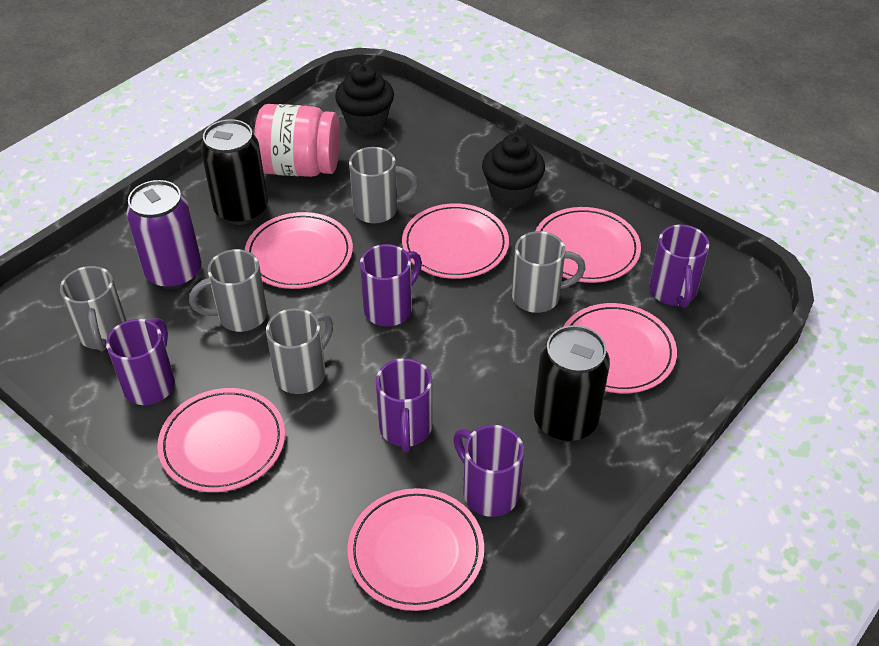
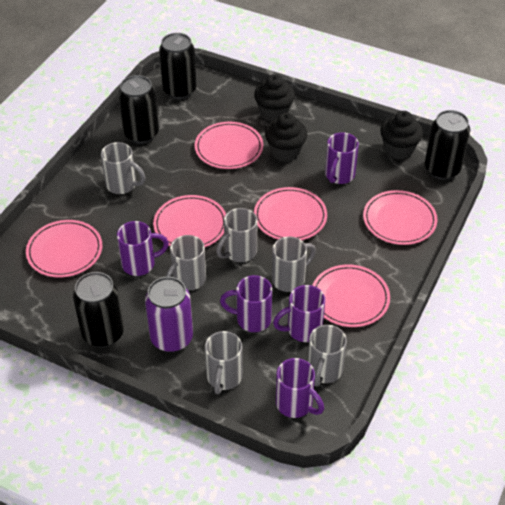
black can: [201,119,268,225] [534,325,610,442] = 2 -> [73,272,124,347] [118,75,159,144] [159,33,197,99] [425,110,470,180] = 4
black cupcake: [335,64,394,135] [482,134,545,208] = 2 -> [254,74,295,122] [265,113,307,162] [380,111,423,160] = 3
grey mug: [60,266,127,351] [189,249,267,332] [266,308,333,394] [349,147,418,223] [512,231,586,313] = 5 -> [101,142,146,194] [166,235,206,290] [205,331,243,394] [216,208,257,262] [272,237,316,292] [307,325,347,386] = 6
pink jar: [254,104,340,177] = 1 -> none = 0

